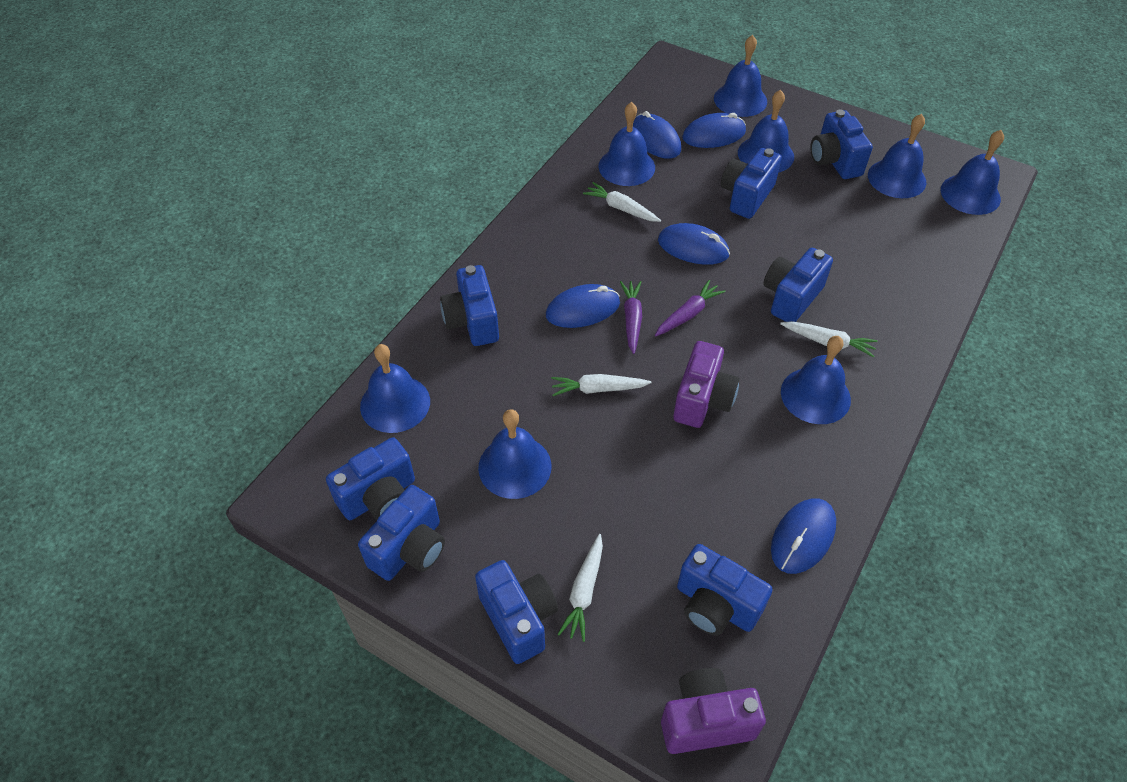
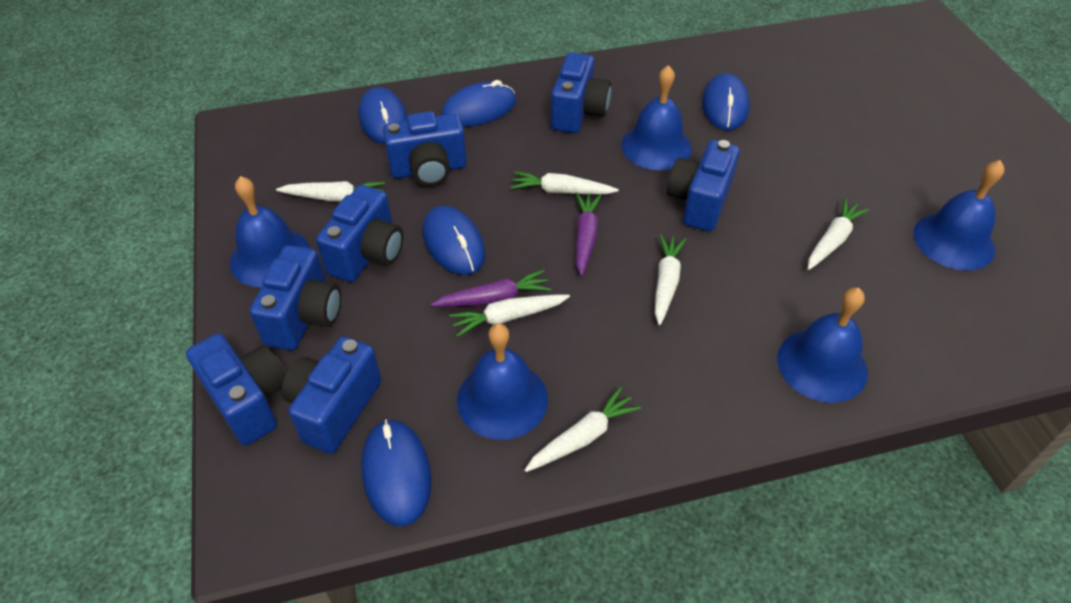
blue bell: [360,344,430,433] [478,409,552,499] [599,102,655,186] [714,35,767,117] [738,90,794,173] [781,336,851,424] [868,114,926,198] [941,130,1004,215] = 8 -> [230,176,310,287] [457,323,548,440] [621,65,692,170] [777,288,868,403] [913,160,1005,270] = 5
blue camera: [326,437,415,520] [358,485,445,581] [440,265,499,346] [475,560,558,664] [677,544,773,636] [721,148,782,219] [763,248,833,322] [810,109,873,179] = 8 -> [186,333,285,446] [250,245,341,350] [282,336,381,454] [316,185,403,282] [383,111,467,186] [551,52,611,133] [667,140,740,232] = 7
purple camera: [661,668,766,754] [673,341,740,428] = 2 -> none = 0
white carrot: [551,374,652,396] [558,534,603,642] [583,182,661,222] [780,321,878,358] = 4 -> [276,181,385,201] [449,294,570,337] [511,171,619,195] [524,387,641,472] [655,234,686,325] [808,198,869,270] = 6

